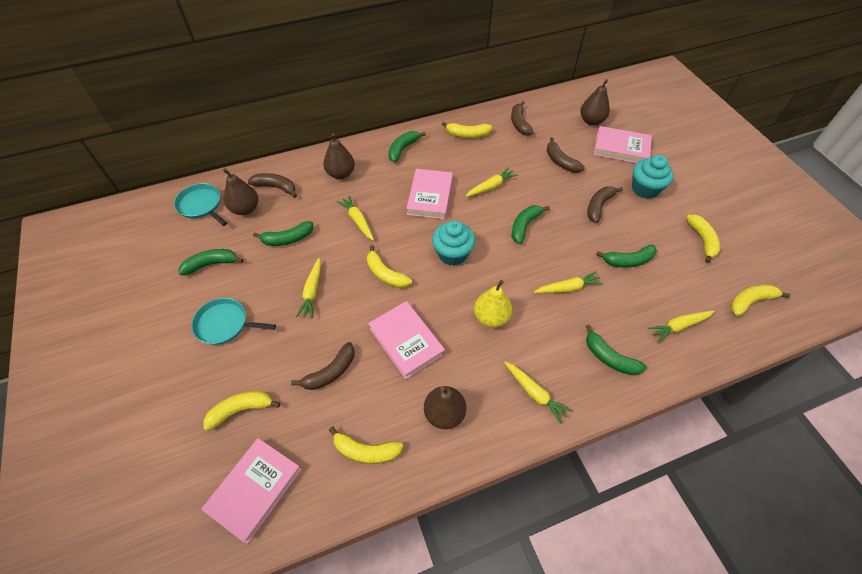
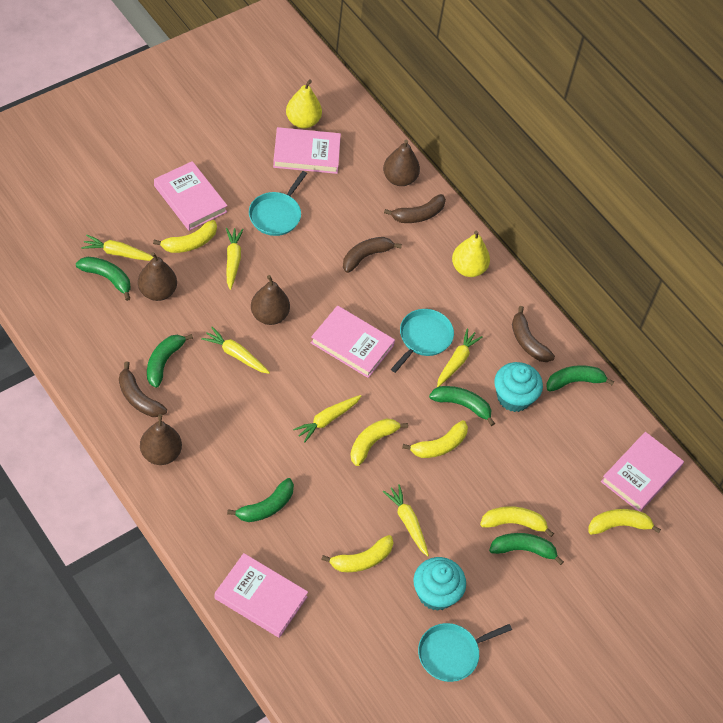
brown banana: [248,173,297,198] [291,342,354,390] [511,101,534,136] [546,137,585,173] [587,186,623,223] = 5 -> [119,362,167,417] [343,237,402,273] [384,194,446,223] [512,306,555,362] = 4
pink book: [201,438,302,544] [368,301,445,379] [406,169,453,219] [594,126,652,163] = 4 -> [154,161,227,231] [215,553,308,638] [273,127,341,174] [311,305,395,378] [601,432,684,512] = 5
turquoise pan: [174,183,227,226] [191,298,276,345] = 2 -> [249,171,307,236] [391,309,454,373] [418,623,512,682] = 3
yellow pear: [474,280,512,328] = 1 -> [286,79,322,129] [452,231,490,277] = 2

